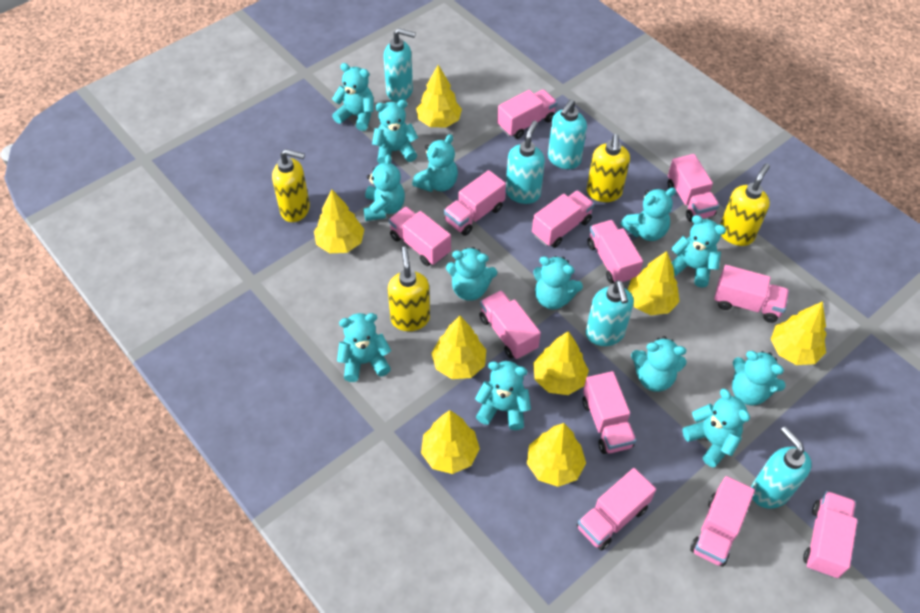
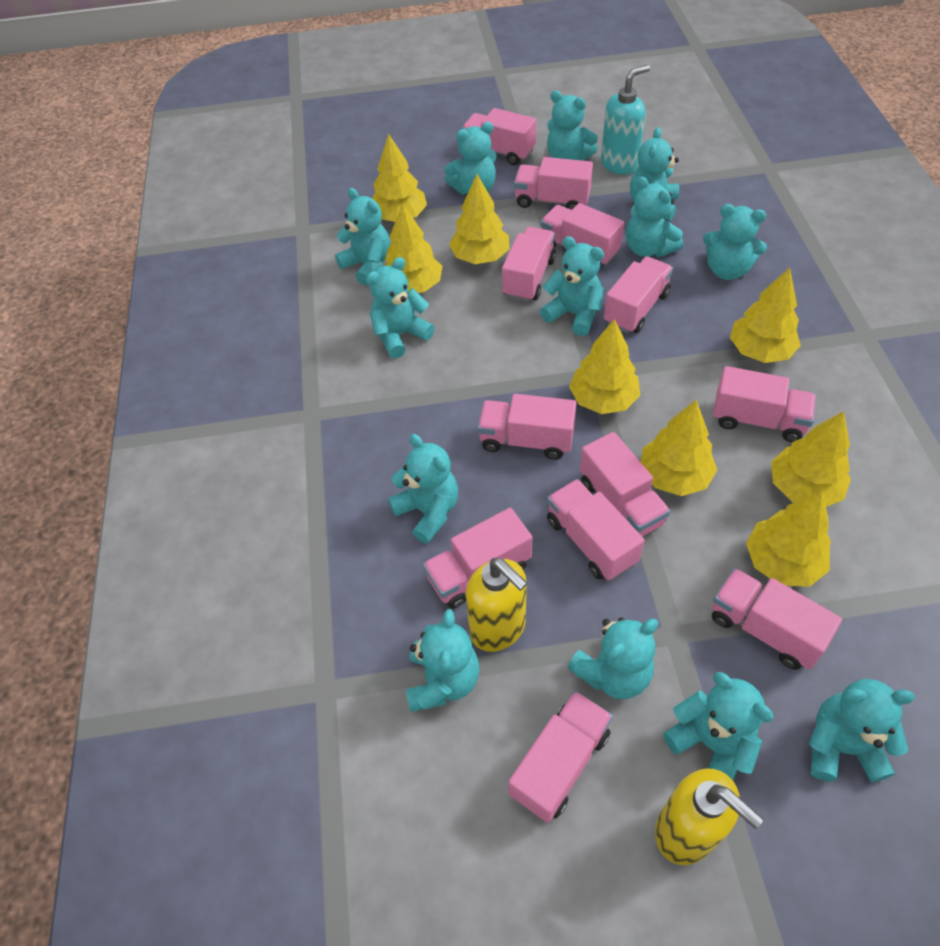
turquoise soap dispenser: [383,28,416,102] [506,121,545,204] [548,99,587,169] [586,280,634,346] [751,426,812,509] = 5 -> [601,64,650,175] = 1
yellow soap dispenser: [272,149,310,222] [388,246,430,331] [587,134,630,202] [720,163,770,246] = 4 -> [466,558,527,652] [655,768,763,865] = 2

